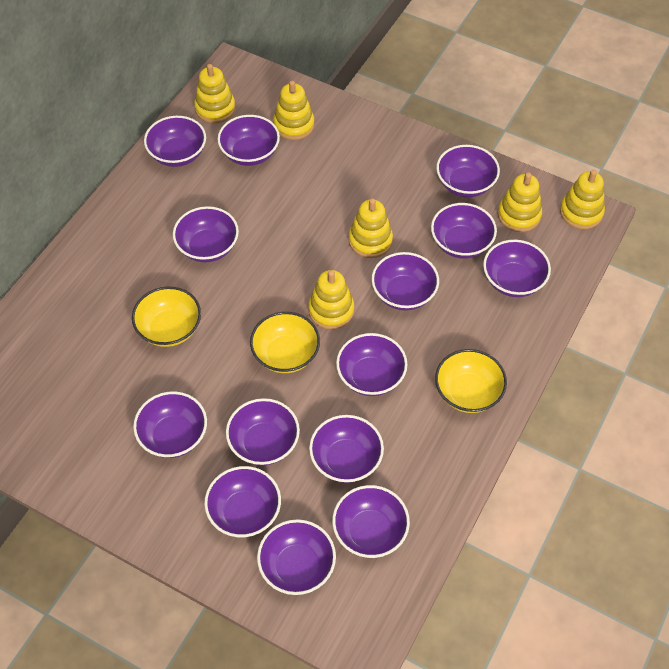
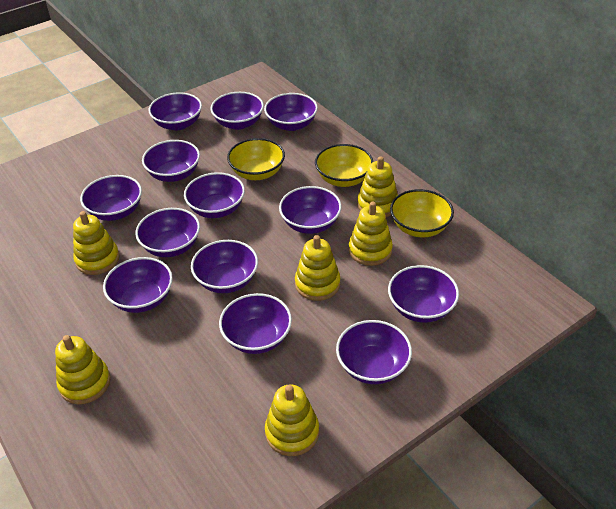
purple bowl: [133,391,207,458] [144,116,206,167] [173,206,239,262] [204,466,281,537] [218,115,280,166] [226,398,300,466] [257,519,336,595] [309,415,384,483] [332,485,410,558] [336,333,408,396] [372,252,439,311] [431,203,497,259] [436,145,500,197] [483,240,551,297] = 14 -> [80,175,142,221] [103,257,173,313] [135,208,200,257] [142,140,200,182] [148,92,202,130] [184,172,245,218] [191,240,258,293] [210,92,264,130] [219,293,292,354] [264,93,318,131] [279,186,342,234] [336,320,412,384] [388,265,459,323] = 13

